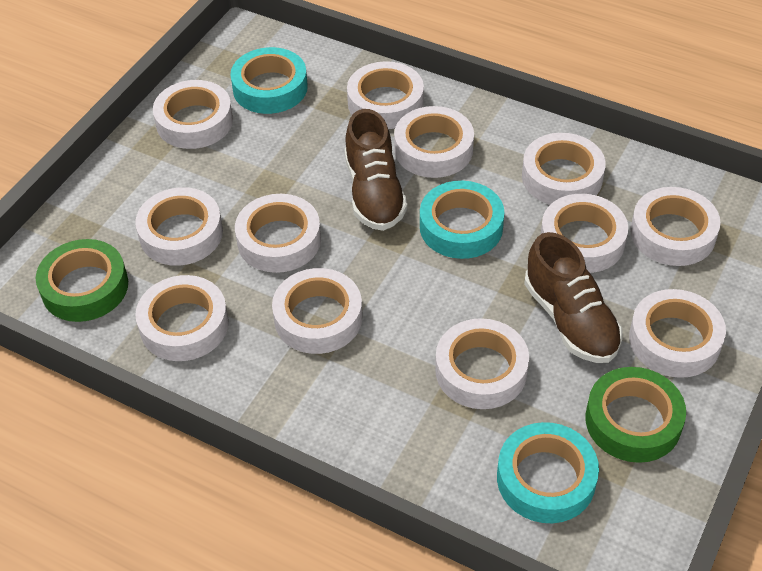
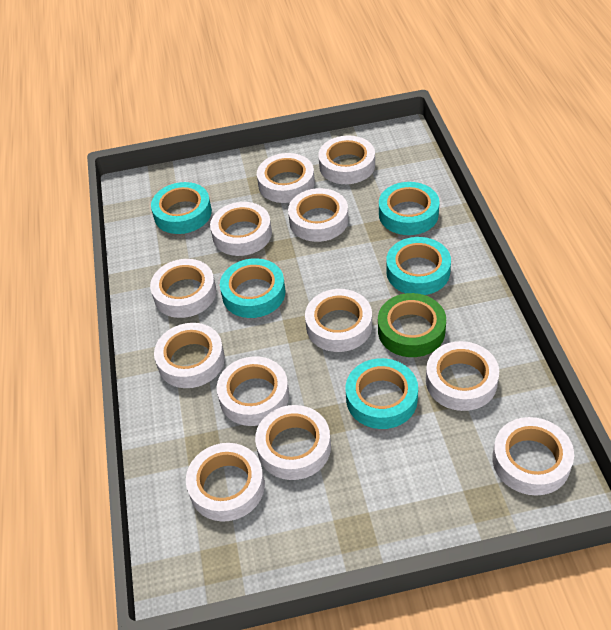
brown shoe: [345,109,407,231] [524,232,622,363] = 2 -> none = 0
green tape: [36,239,128,322] [586,367,686,463] = 2 -> [378,293,446,357] = 1
turquoise tape: [230,47,308,114] [420,181,505,259] [497,422,599,523] = 3 -> [151,182,212,234] [220,258,285,318] [346,358,418,429] [379,182,439,235] [386,237,451,295] = 5

